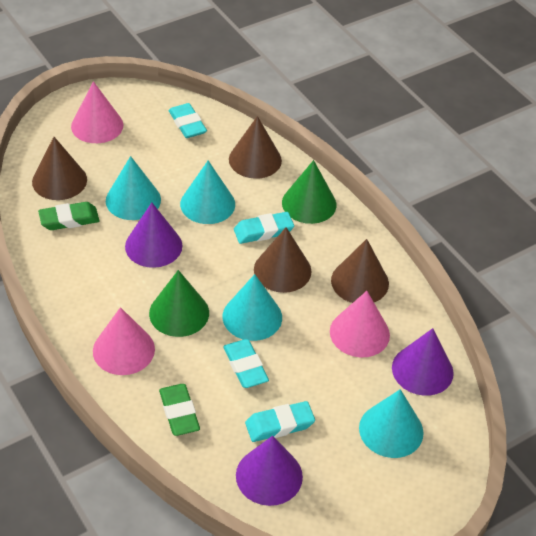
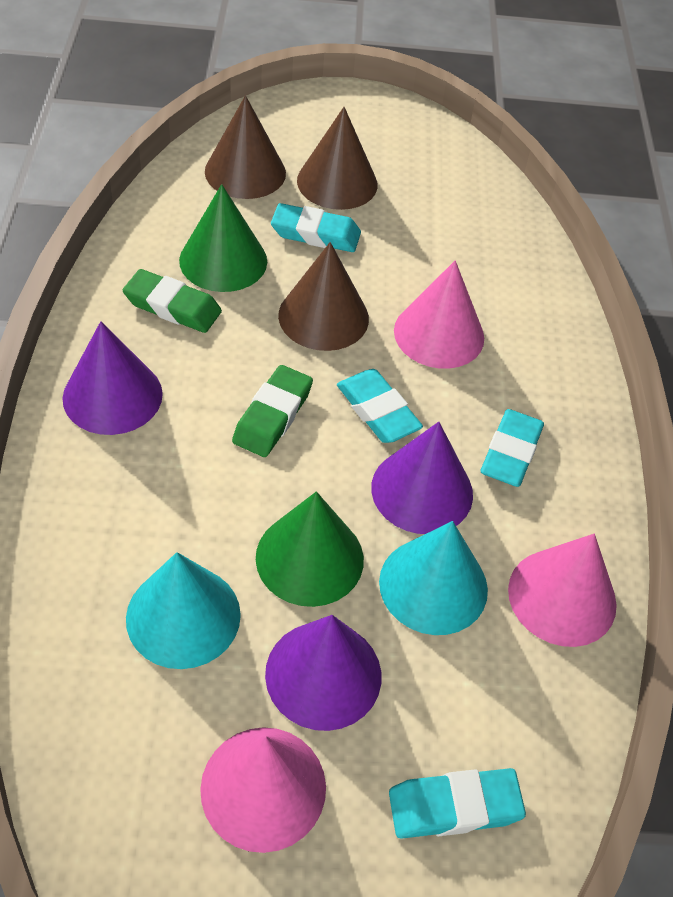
brown cone: [32,137,87,200] [229,116,282,179] [254,227,311,293] [331,239,389,303] = 4 -> [205,95,286,199] [278,242,369,351] [297,107,378,210] = 3
turquoise cone: [106,156,161,220] [180,161,235,224] [223,274,282,341] [359,389,423,458] = 4 -> [126,552,241,669] [379,521,488,635] = 2

